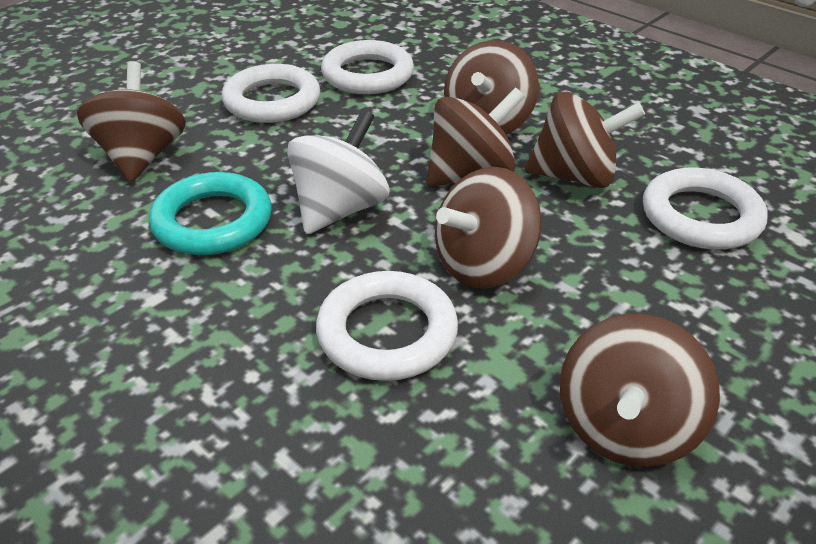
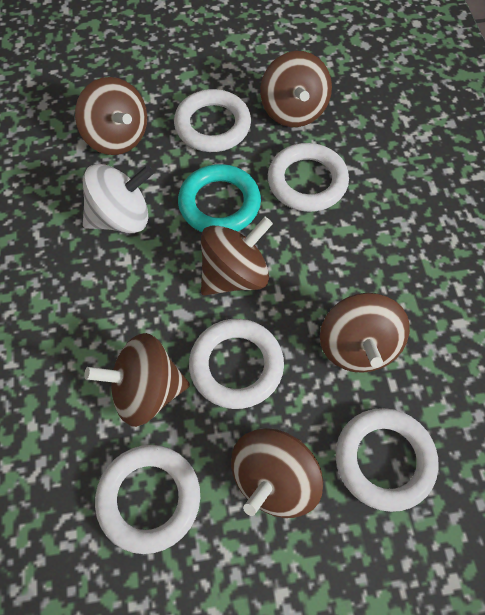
white ring: [222,64,320,123] [316,271,458,381] [321,40,414,94] [643,167,768,250] = 4 -> [95,445,200,554] [174,89,251,152] [189,319,284,409] [268,143,349,212] [336,408,438,512] = 5

